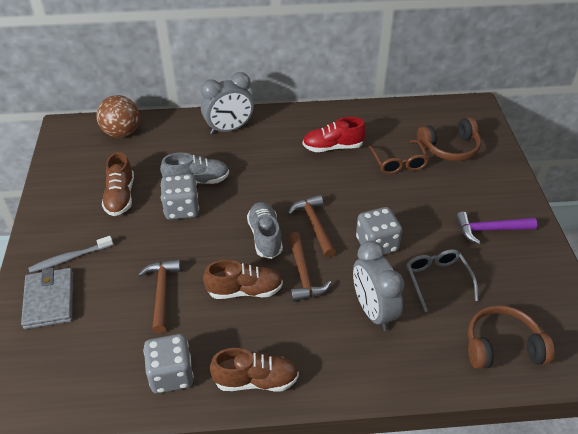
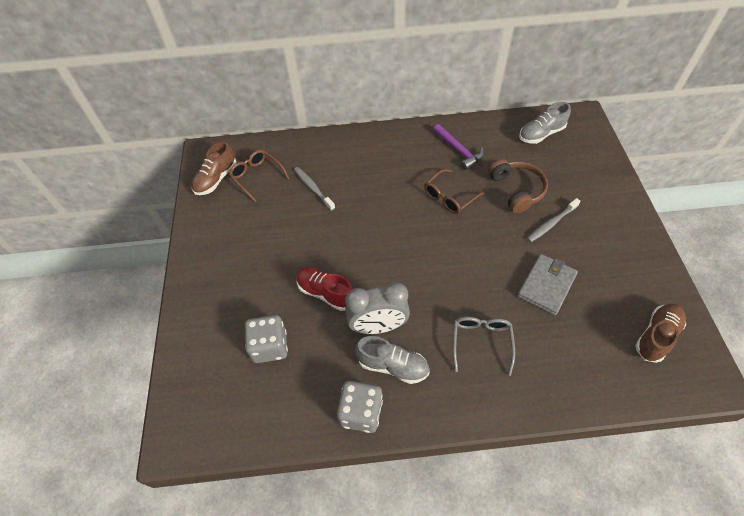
brown ball: [96,95,140,138] = 1 -> none = 0
brown glasses: [369,140,429,174] = 1 -> [229,150,290,202] [424,169,485,214] = 2
brown hammer: [138,259,181,333] [288,195,336,257] [288,232,331,302] = 3 -> none = 0
brown headphones: [417,117,481,161] [468,305,555,369] = 2 -> [488,159,548,213] = 1
brown shoe: [102,152,134,216] [203,260,283,299] [210,348,299,392] = 3 -> [191,142,236,195] [635,304,686,363] = 2
grey clock: [201,72,254,135] [353,241,404,331] = 2 -> [345,282,410,334] = 1
grey dice: [143,334,194,394] [161,174,199,220] [356,207,402,255] = 3 -> [245,315,288,363] [337,381,383,433] = 2
grey toothbrush: [28,236,113,273] = 1 -> [294,167,335,211] [527,198,581,242] = 2

